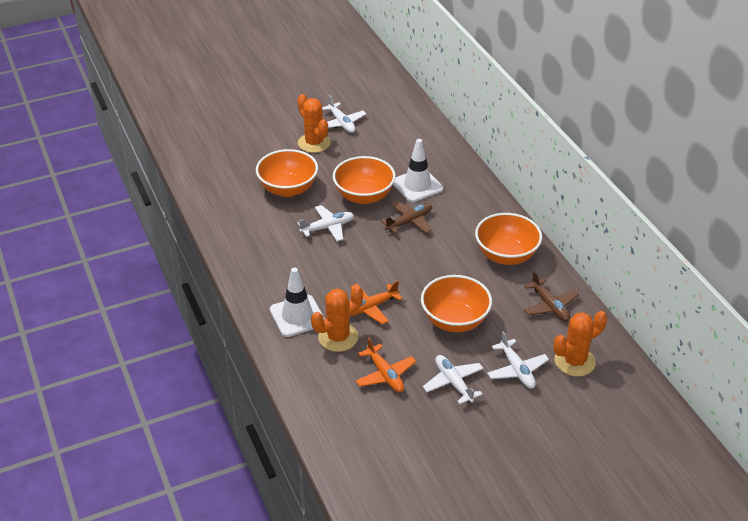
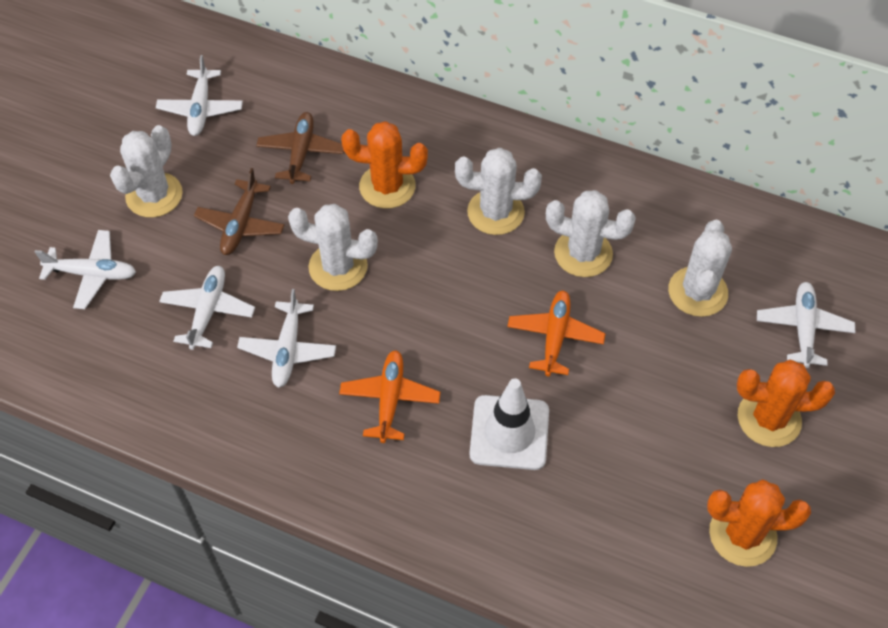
orange bowl: [256,149,318,197] [333,156,396,204] [421,275,492,332] [475,213,542,265] = 4 -> none = 0
white cactus: none = 0 -> [110,125,183,218] [288,204,378,291] [455,148,542,235] [546,190,636,277] [668,220,732,317] = 5
white plane: [298,205,354,241] [322,95,366,133] [423,355,484,404] [487,331,549,389] = 4 -> [35,230,136,309] [156,55,243,136] [159,266,255,350] [237,289,336,388] [757,282,855,368] = 5
white traffic cone: [270,268,325,337] [393,139,444,202] = 2 -> [470,378,549,470] = 1

